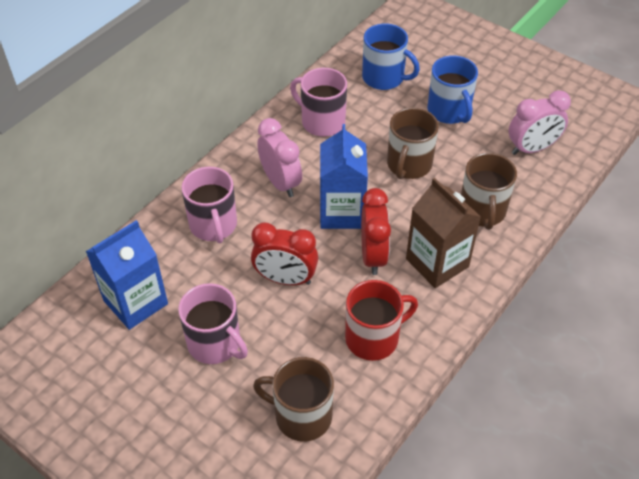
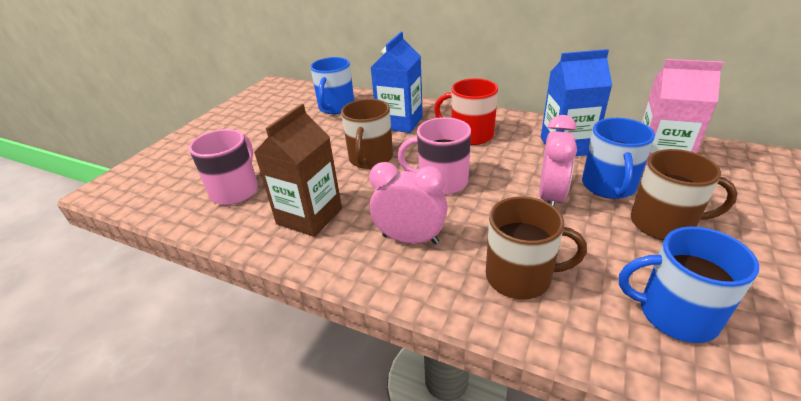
blue mug: [362,23,420,90] [427,55,478,124] = 2 -> [310,57,354,114] [582,118,655,199] [619,227,759,343] = 3
pink carton: none = 0 -> [642,59,724,170] = 1
pink mug: [178,283,248,364] [181,167,237,244] [290,68,347,137] = 3 -> [189,129,258,205] [398,117,471,195] = 2
red clock: [251,222,318,285] [361,188,391,275] = 2 -> none = 0

